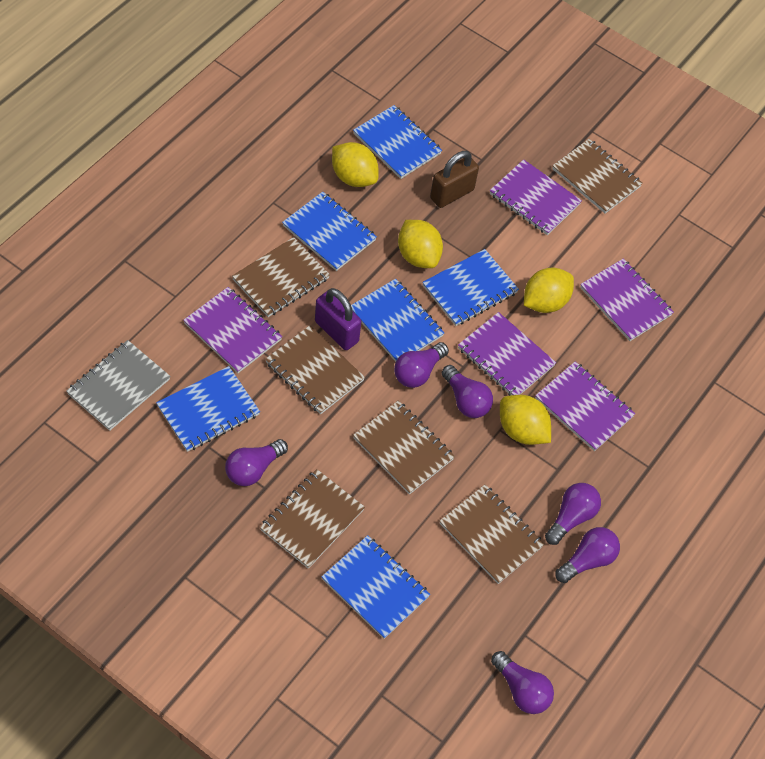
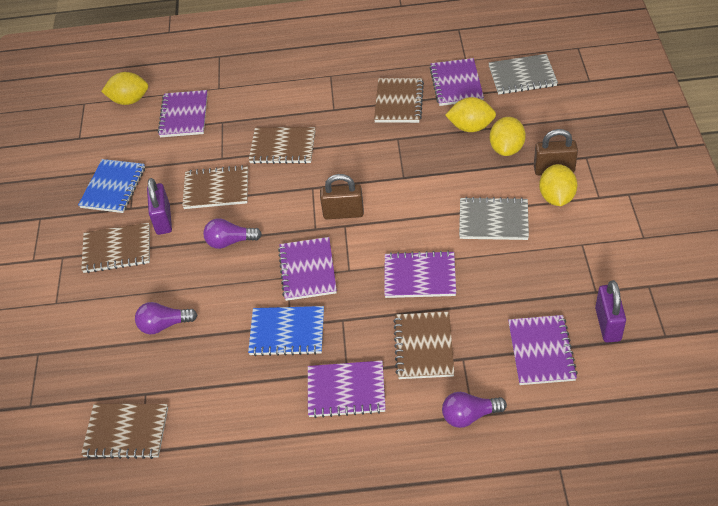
blue notebook: [156,366,260,452] [282,192,377,271] [321,535,430,639] [351,279,444,362] [353,105,442,179] [422,249,519,326] = 6 -> [78,159,145,213] [248,306,324,356] = 2
brown padlock: [430,151,479,208] = 1 -> [320,174,364,219] [534,129,578,175] = 2
grey notebook: [66,340,170,431] = 1 -> [459,197,529,240] [489,54,558,94] = 2
purple light bulb: [225,439,288,486] [394,342,449,388] [442,365,493,418] [491,651,554,714] [545,483,601,545] [555,527,620,583] = 6 -> [135,302,197,334] [203,218,262,249] [442,392,507,428] = 3
purple notebook: [183,287,282,373] [458,312,556,396] [490,159,582,235] [535,361,635,451] [580,259,674,341] = 5 -> [158,90,208,137] [278,237,337,301] [308,361,386,418] [384,251,456,298] [430,58,484,106] [508,315,578,385] = 6
purple padlock: [315,288,361,350] = 1 -> [147,178,172,235] [595,280,626,343] = 2

